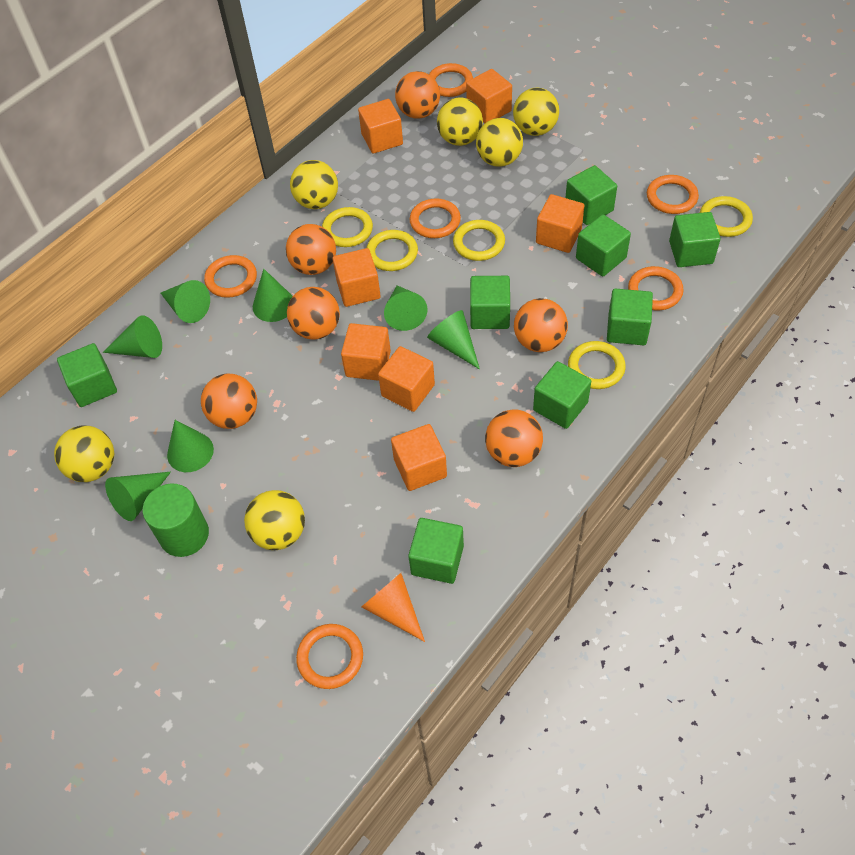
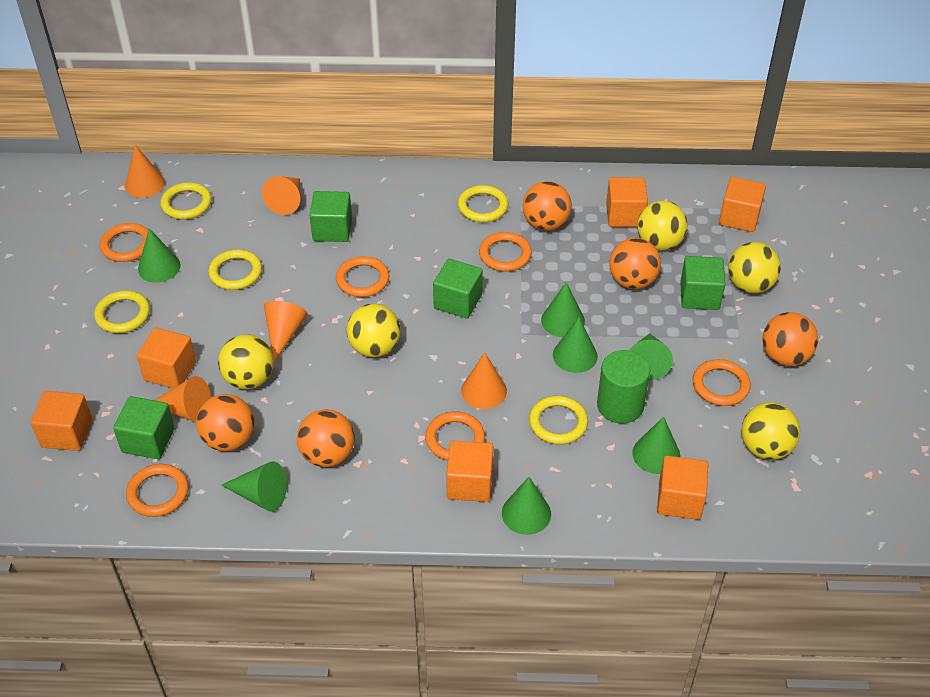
green cube: [57,343,117,407] [408,518,464,584] [470,276,510,329] [533,361,591,429] [565,165,617,225] [576,214,631,277] [607,289,653,345] [669,212,720,267] = 8 -> [113,396,175,459] [310,191,352,242] [433,259,483,319] [680,256,725,310] = 4
orange ball: [201,374,257,429] [286,224,336,275] [287,287,340,340] [395,71,440,119] [485,409,543,467] [514,298,568,352] = 6 -> [196,394,254,451] [297,409,355,467] [522,181,572,231] [609,238,661,289] [762,312,818,366] = 5
orange cone: [362,573,425,642] = 1 -> [125,145,165,198] [155,376,211,422] [262,176,300,215] [264,301,308,362] [461,353,507,409] = 5
orange cube: [333,248,381,307] [341,323,391,381] [358,99,403,154] [378,346,435,412] [391,424,447,491] [466,69,512,123] [536,194,584,253] = 7 -> [31,391,92,451] [137,328,196,388] [446,441,494,502] [606,177,648,227] [657,456,708,520] [719,177,766,232] = 6
yellow ball: [54,426,114,482] [244,490,305,550] [290,160,338,209] [437,97,483,146] [476,118,523,167] [513,88,559,136] = 6 -> [218,334,274,389] [347,304,400,357] [637,201,688,250] [728,242,781,293] [741,402,800,460] = 5

